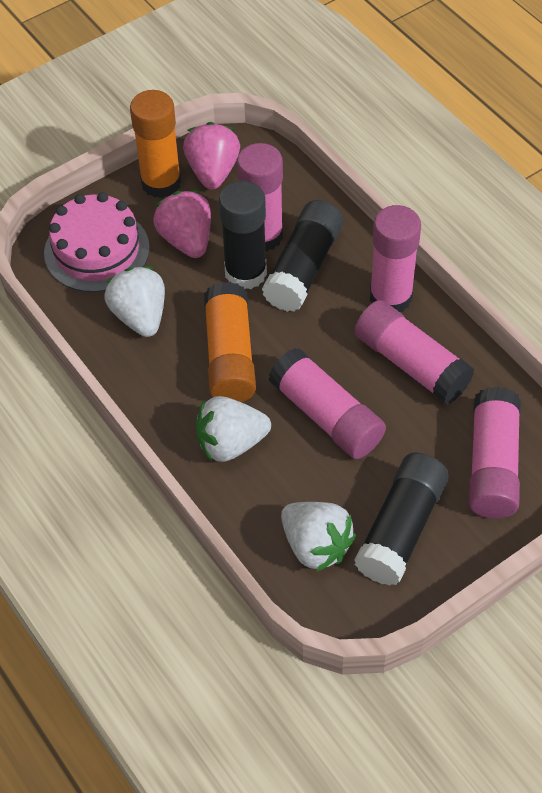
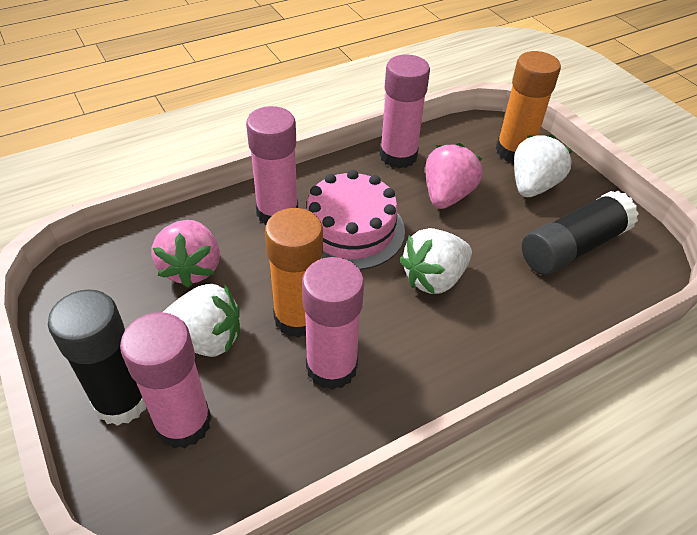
black glue stick: [219,181,267,289] [262,200,343,312] [354,453,449,586] = 3 -> [48,289,146,426] [522,191,639,275] = 2
pink glue stick: [237,143,283,252] [269,348,386,459] [355,300,474,404] [370,205,421,312] [469,387,521,519] = 5 -> [120,312,212,448] [246,106,298,225] [302,257,364,390] [379,54,430,168] = 4

